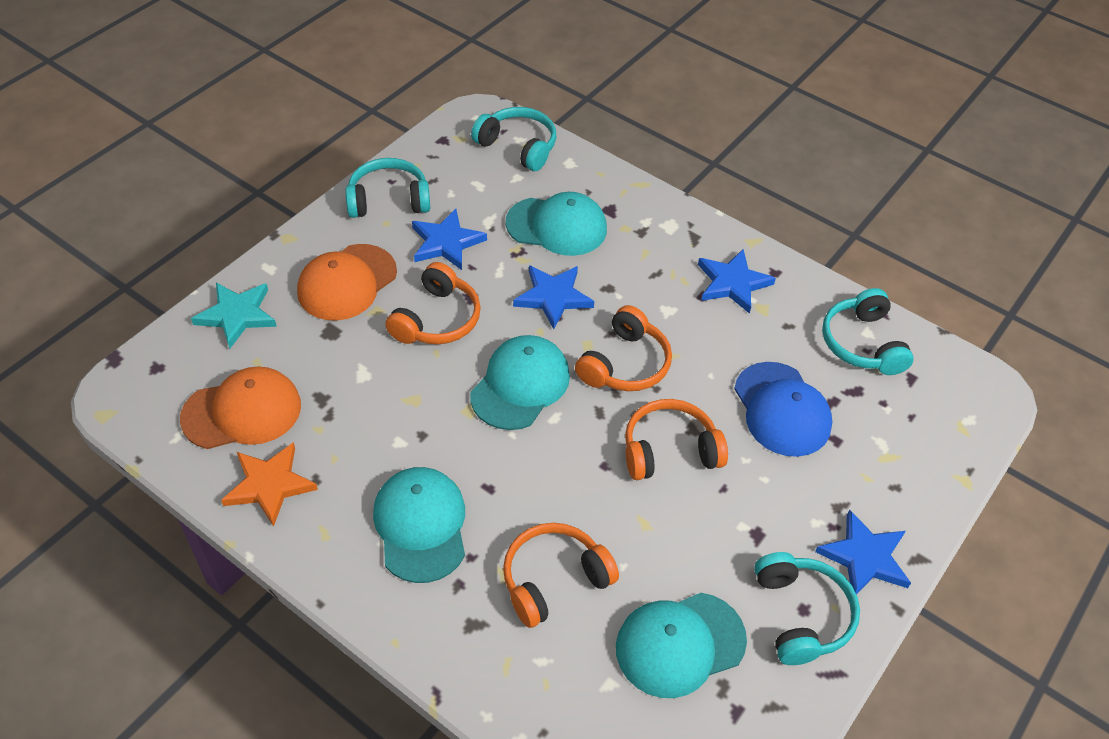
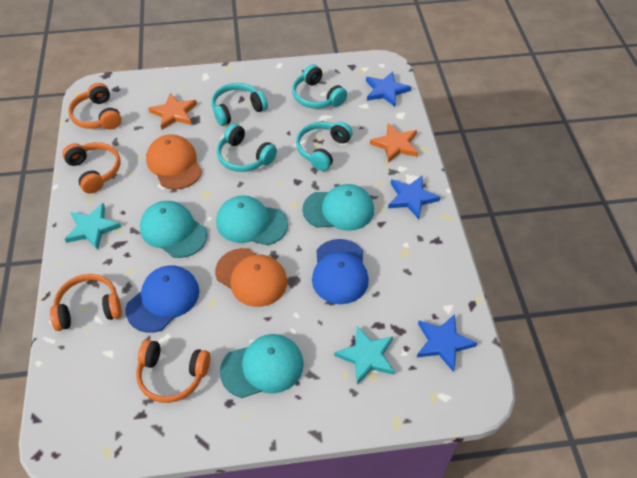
blue cap: [734,362,832,457] = 1 -> [125,265,199,333] [312,239,369,304] = 2
blue star: [412,209,487,270] [513,265,594,329] [698,249,776,314] [815,509,911,594] = 4 -> [366,71,411,107] [388,176,440,219] [417,314,477,372] = 3
orange star: [221,442,318,527] = 1 -> [148,93,197,130] [370,123,418,163] = 2
turquoise star: [191,283,277,349] = 1 -> [65,203,121,250] [334,326,395,385] = 2

